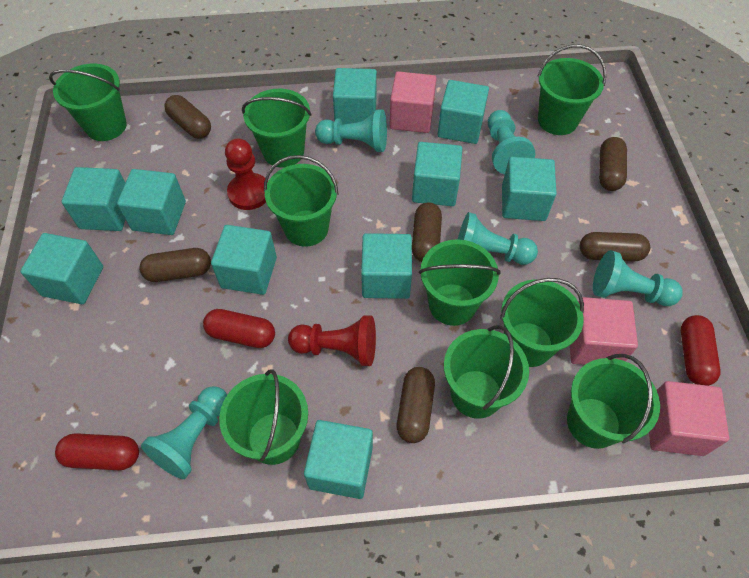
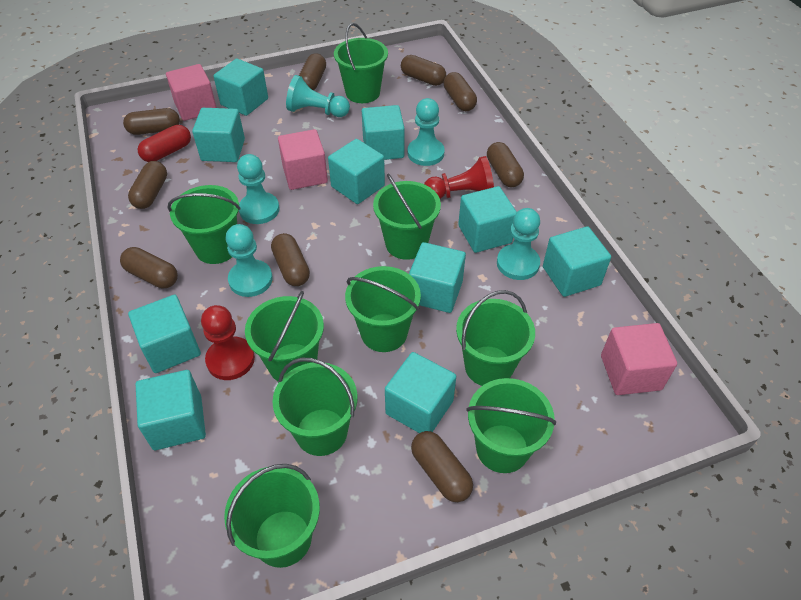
brown capsule: [139,248,211,282] [164,95,211,139] [397,367,435,443] [412,202,442,262] [580,232,650,261] [599,137,627,191] = 6 -> [120,247,178,288] [123,108,180,135] [128,161,167,209] [271,233,310,286] [299,53,326,90] [401,55,446,86] [411,431,473,502] [444,72,477,111] [487,142,524,187] = 9
red capsule: [55,433,139,470] [203,309,275,348] [681,315,721,386] = 3 -> [138,125,191,162] = 1

